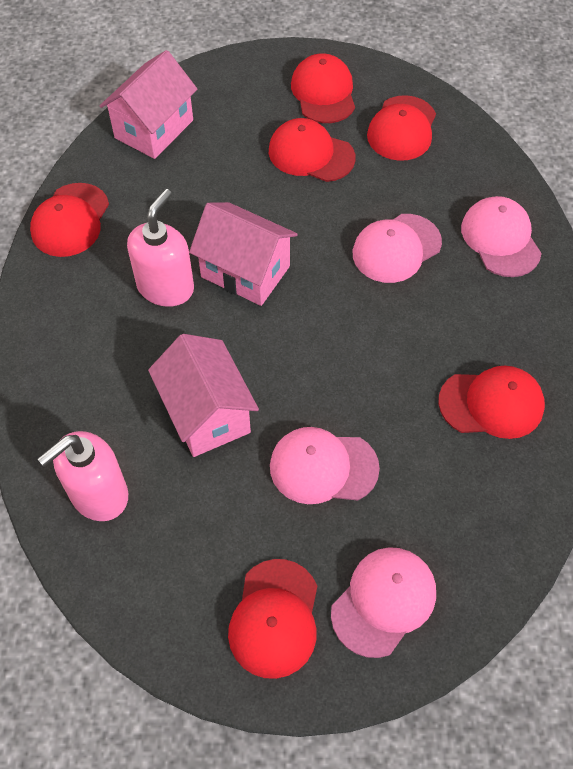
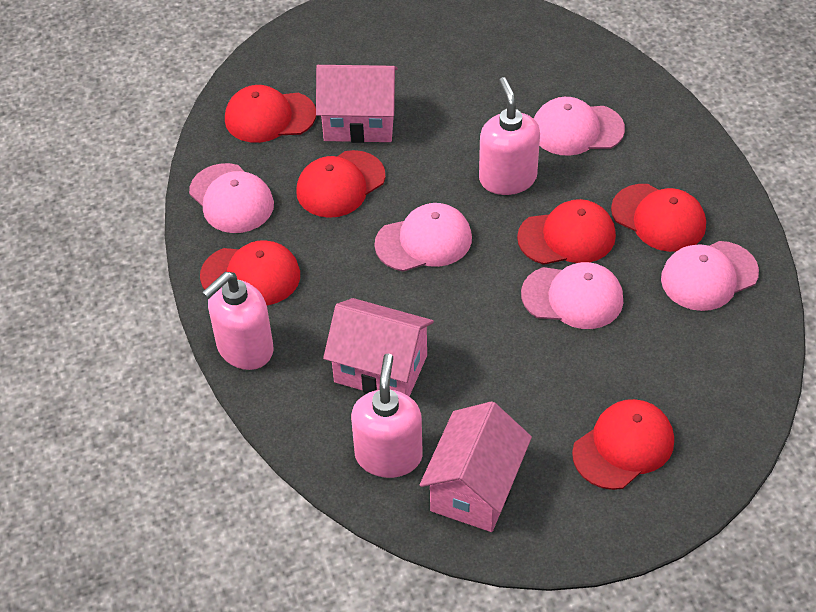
pink cap: [270,427,380,504] [331,547,436,658] [353,214,442,283] [461,196,542,277] = 4 -> [189,163,274,233] [374,203,472,272] [521,262,623,329] [534,97,625,156] [661,241,759,311] = 5
pink soap dispenser: [38,431,128,521] [127,189,194,307] = 2 -> [202,272,274,370] [351,353,423,478] [479,77,540,195] = 3

